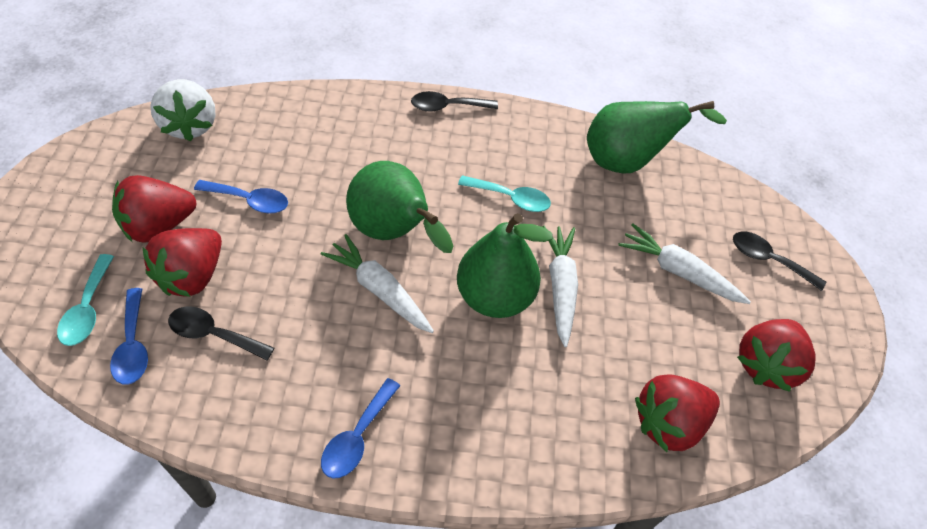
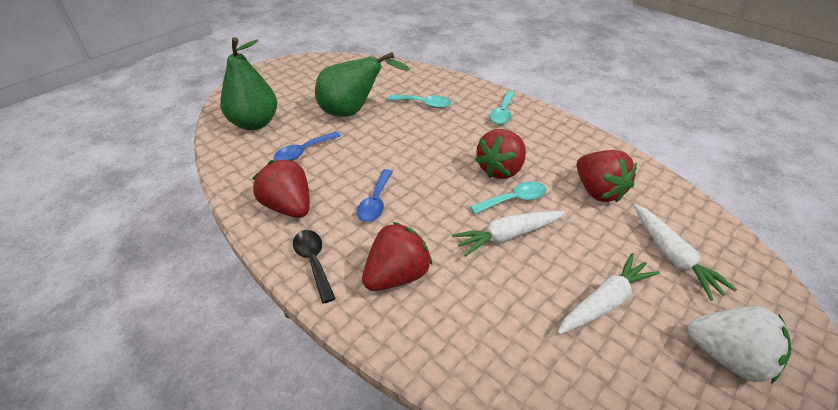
black spoon: [168,306,274,361] [411,91,498,112] [733,232,826,291] = 3 -> [293,230,336,304] = 1
blue spoon: [110,288,148,385] [194,180,288,213] [321,378,400,479] = 3 -> [274,131,341,161] [357,169,393,222] = 2
green pear: [346,161,453,253] [457,213,552,318] [587,101,727,174] = 3 -> [220,37,277,130] [315,52,410,117] = 2
turquoise spoon: [57,254,114,346] [458,175,551,212] = 2 -> [388,95,451,108] [470,181,546,214] [490,91,515,124] = 3

